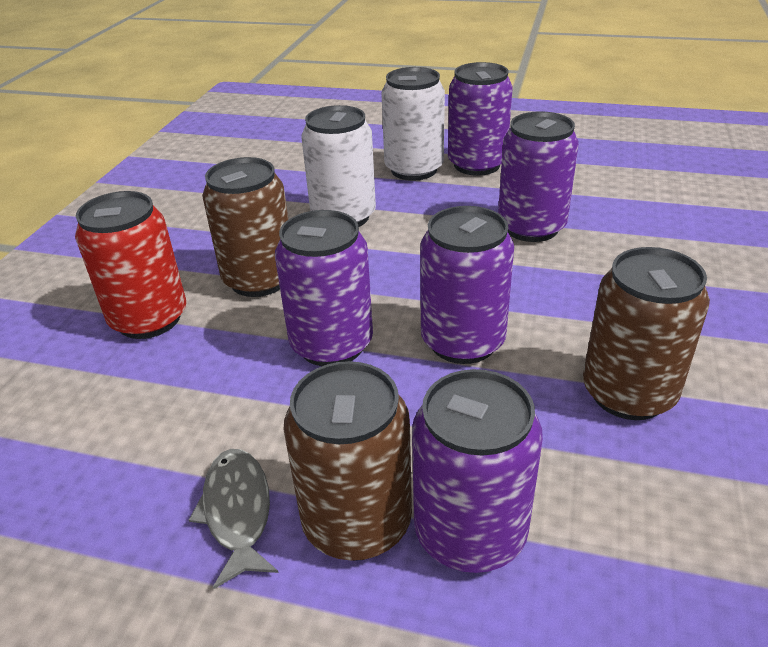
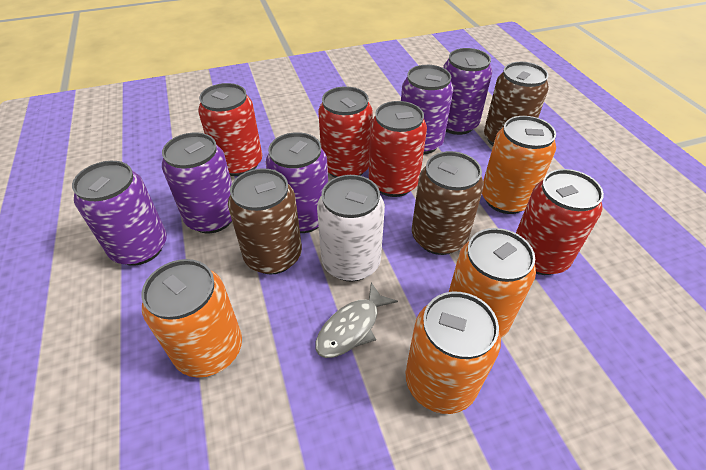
orange can: none = 0 -> [141,259,242,378] [405,292,501,414] [449,228,536,337] [482,116,556,214] = 4
red can: [75,191,186,339] = 1 -> [198,83,262,176] [318,86,373,178] [369,101,427,197] [516,169,604,275] = 4
white can: [301,105,376,227] [381,67,445,181] = 2 -> [317,175,385,282] = 1

